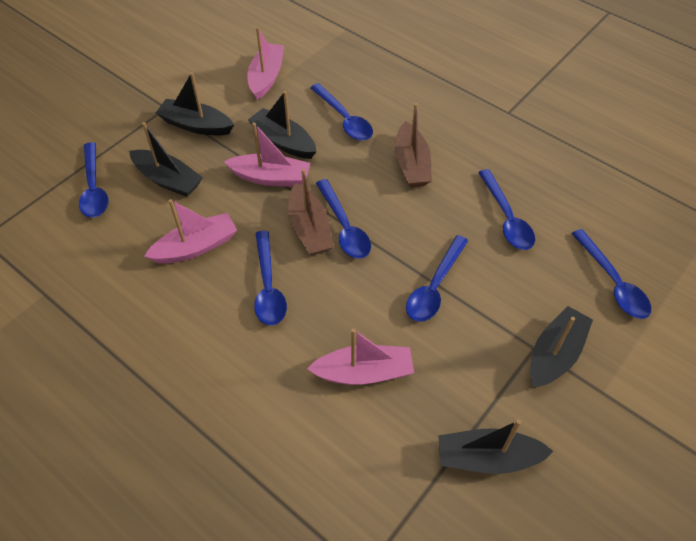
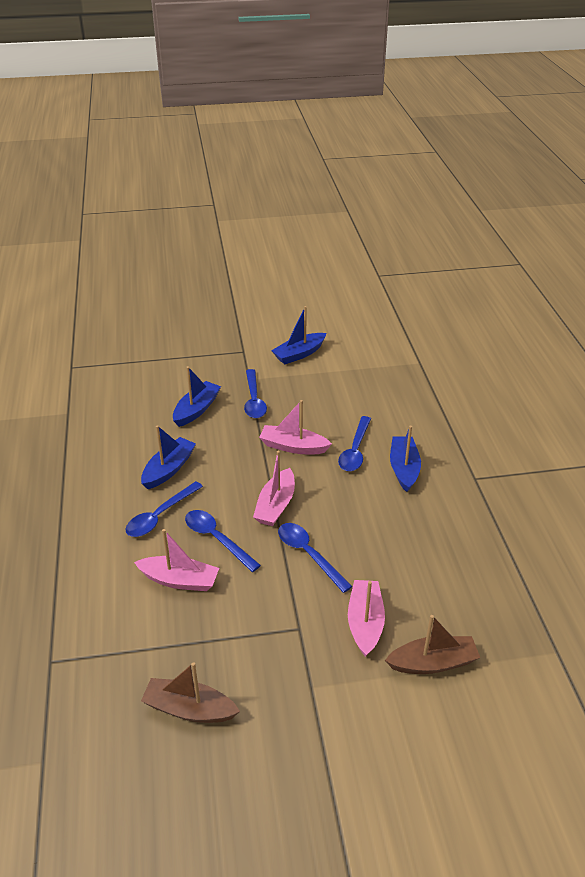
black boat: [129,122,203,197] [156,72,234,135] [248,91,317,159] [438,420,553,474] [530,306,593,388] = 5 -> none = 0
blue boat: none = 0 -> [141,425,196,489] [173,366,221,427] [271,306,326,364] [390,426,421,492] = 4
blue spoon: [79,142,109,218] [254,231,287,326] [310,83,373,141] [316,179,371,259] [406,235,468,322] [478,169,535,250] [572,229,651,319] = 7 -> [125,481,203,537] [185,510,261,572] [244,369,267,418] [278,523,353,593] [338,416,371,471] = 5

